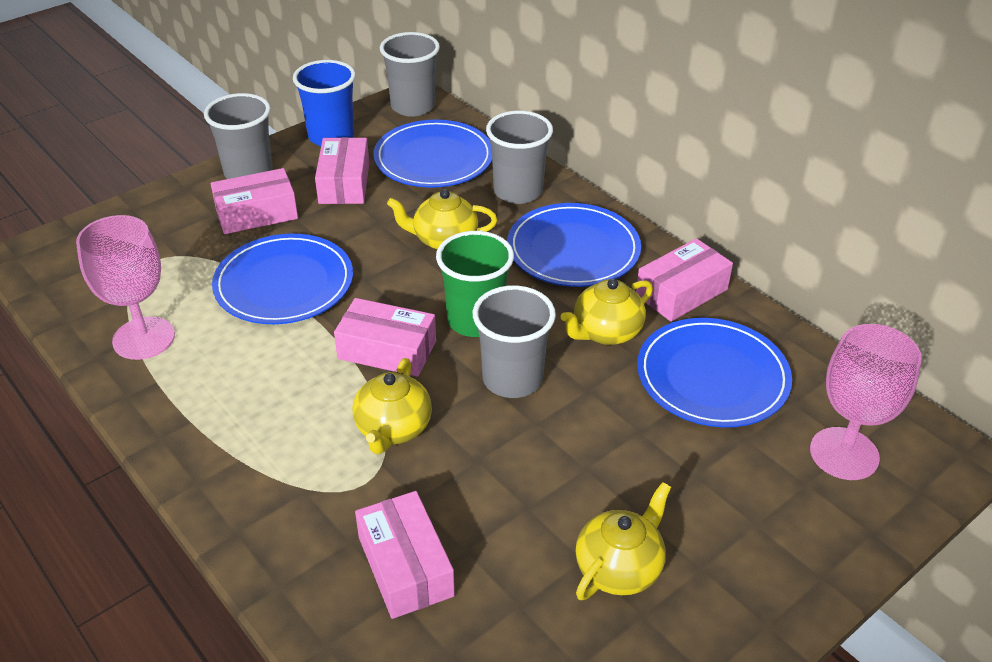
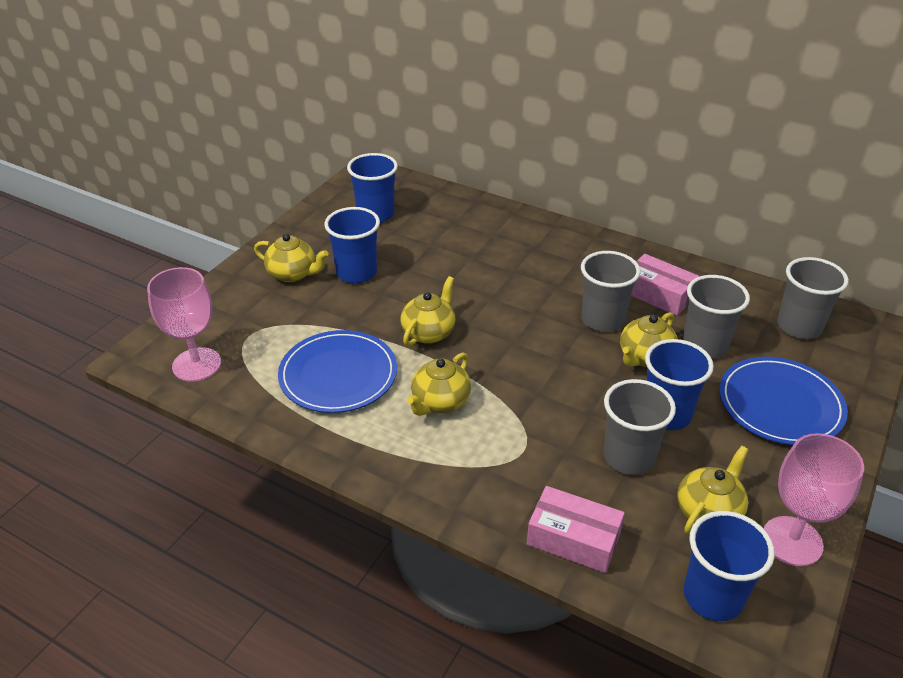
blue cup: [293,60,356,146] = 1 -> [324,207,380,283] [347,153,398,223] [645,339,714,430] [684,511,775,621] = 4
blue plate: [212,234,353,324] [373,120,492,188] [507,203,641,287] [637,318,792,427] = 4 -> [278,330,397,413] [719,357,848,445] = 2
green cup: [436,231,514,337] = 1 -> none = 0
pink box: [211,168,298,234] [315,137,369,204] [334,298,436,377] [355,491,455,619] [636,238,733,322] = 5 -> [527,486,625,573] [631,254,700,316] = 2
yellow teapot: [353,358,432,454] [387,189,497,250] [561,279,653,345] [576,482,671,600] = 4 -> [254,234,328,282] [400,276,456,346] [407,353,471,416] [620,312,678,367] [677,446,749,534] = 5

